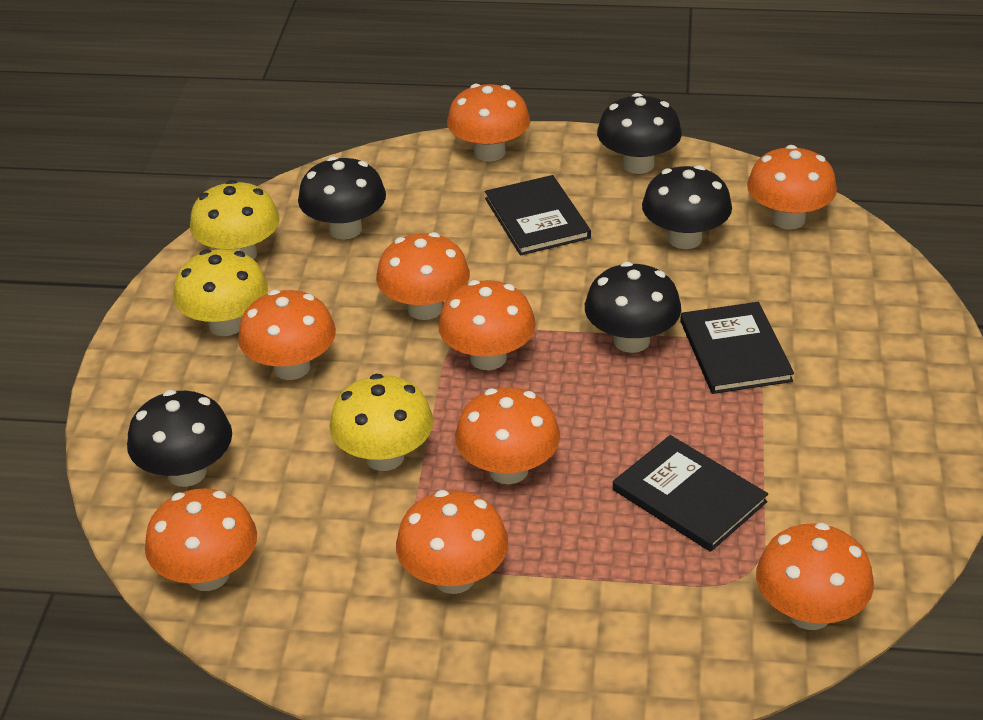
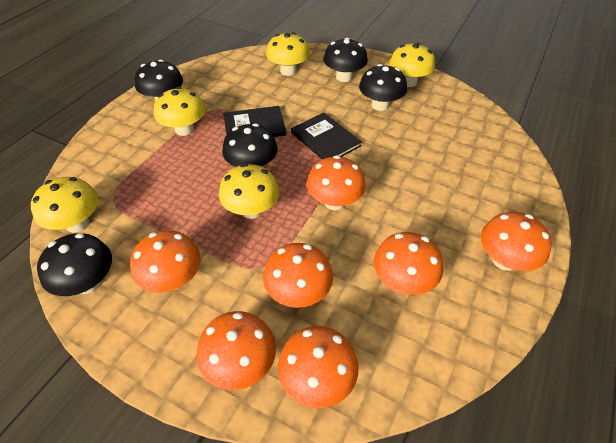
black book: [485,175,591,256] [613,435,768,552] [680,302,794,394] = 3 -> [223,106,286,137] [291,113,362,159] = 2
orange mushroom: [145,488,257,591] [238,290,336,380] [376,232,470,320] [396,490,508,594] [438,280,536,370] [447,84,530,161] [455,387,560,484] [747,145,837,229] [756,523,874,630] = 9 -> [130,230,201,293] [197,311,276,390] [263,243,333,308] [278,326,359,408] [307,155,366,210] [374,232,443,295] [481,212,552,271] = 7
yellow mushroom: [173,249,268,336] [190,180,280,259] [329,374,433,471] = 3 -> [31,177,98,233] [154,87,205,136] [219,164,279,219] [266,32,310,76] [390,43,435,87] = 5

